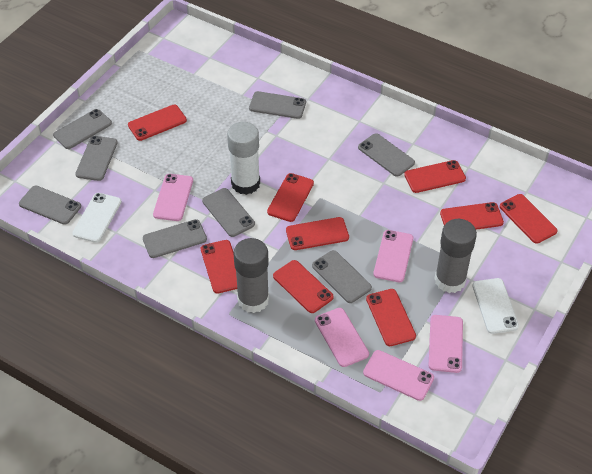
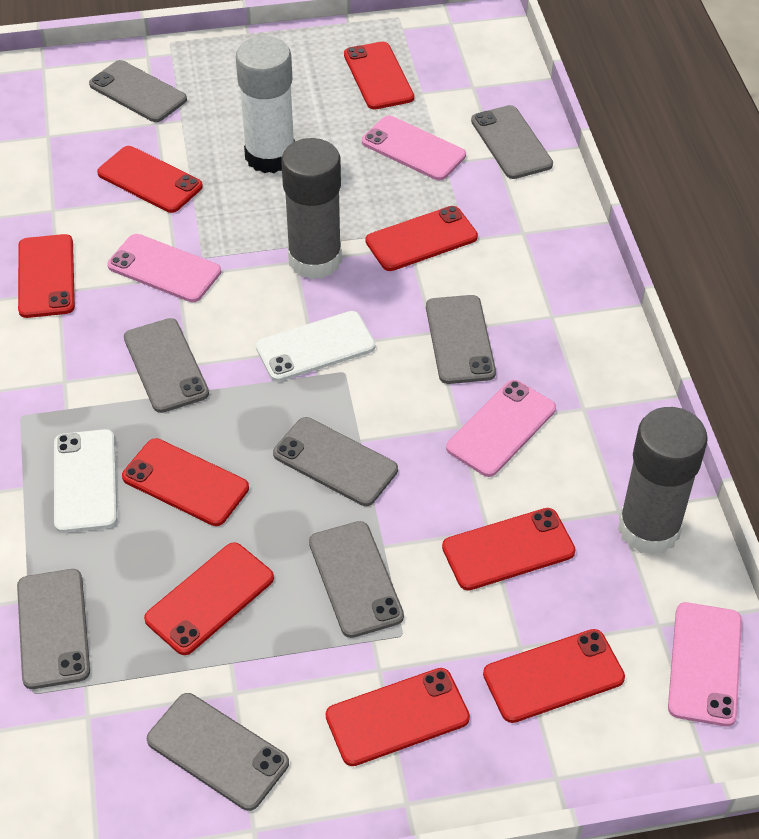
pink phone: [153,174,193,221] [315,308,369,367] [363,350,434,401] [373,230,413,282] [428,315,463,373] = 5 -> [107,234,221,302] [362,115,466,180] [446,380,556,477] [668,602,742,726] = 4

